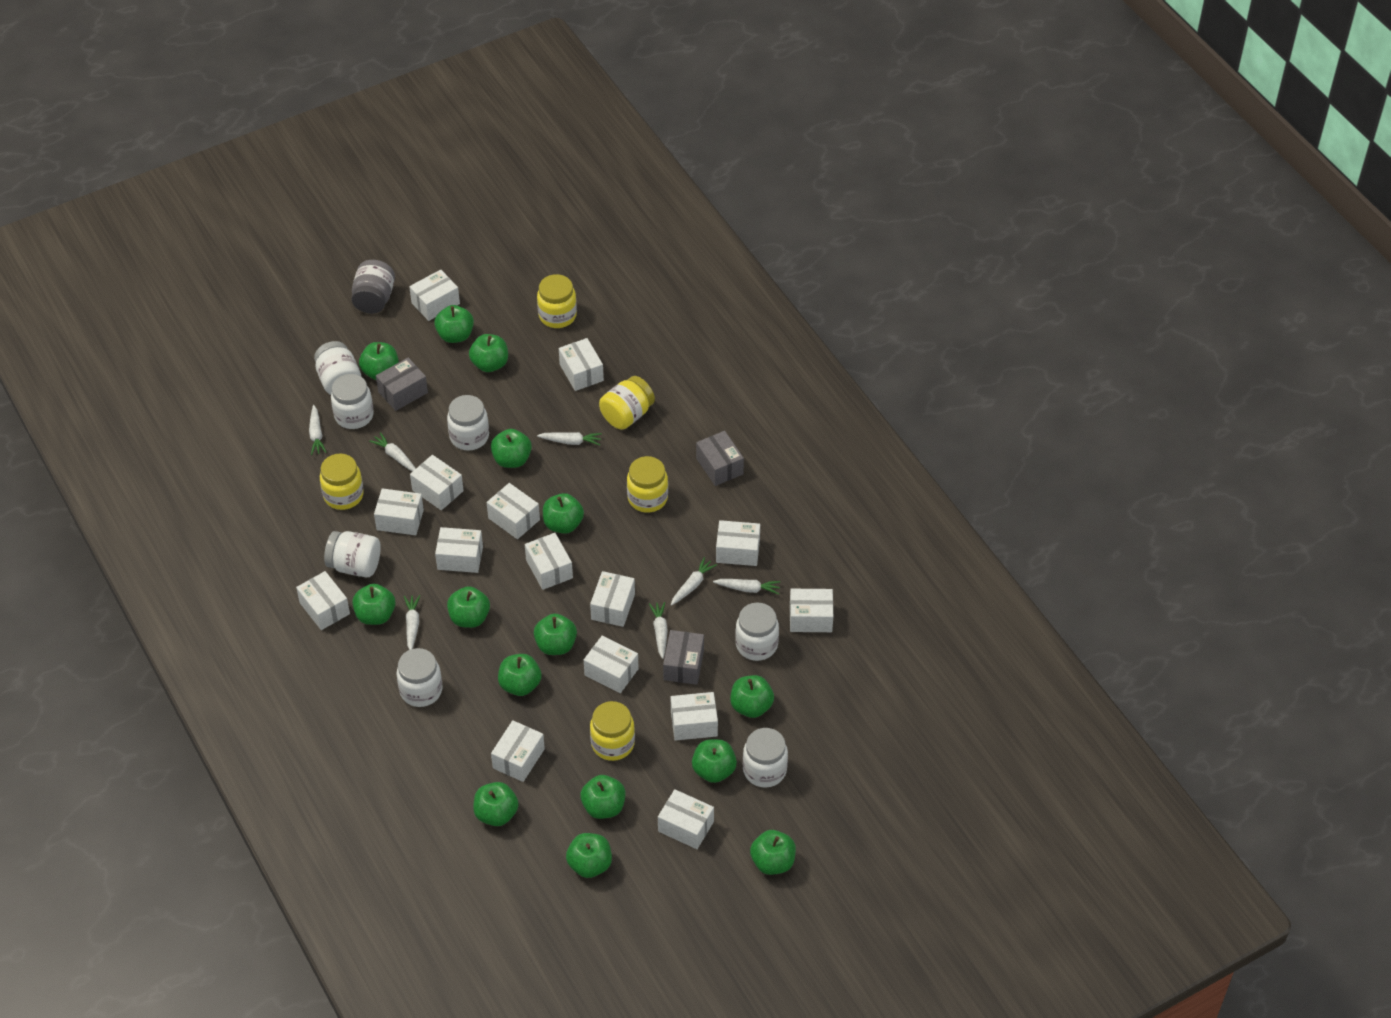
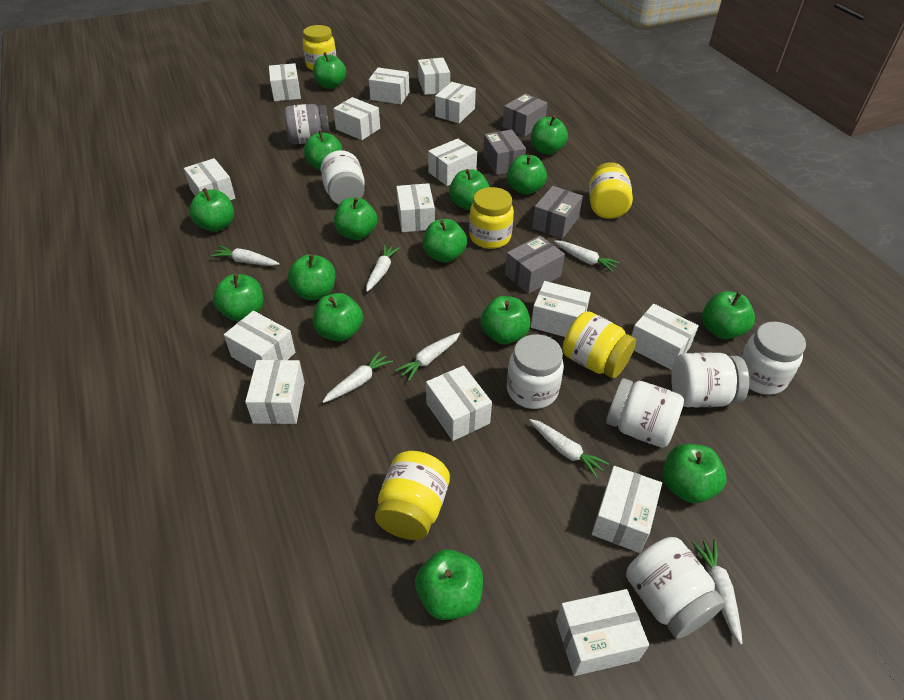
grey box: [376,358,428,411] [663,630,704,685] [696,431,744,486] = 3 -> [483,129,526,175] [503,93,548,137] [505,236,565,294] [532,186,583,239] = 4
white jar: [314,341,362,395] [324,531,381,577] [331,374,374,429] [397,648,442,707] [447,395,489,451] [735,602,779,661] [743,728,788,787] = 7 -> [320,150,365,205] [507,334,564,409] [606,378,684,448] [626,537,725,639] [671,352,749,407] [740,322,806,395] = 6

